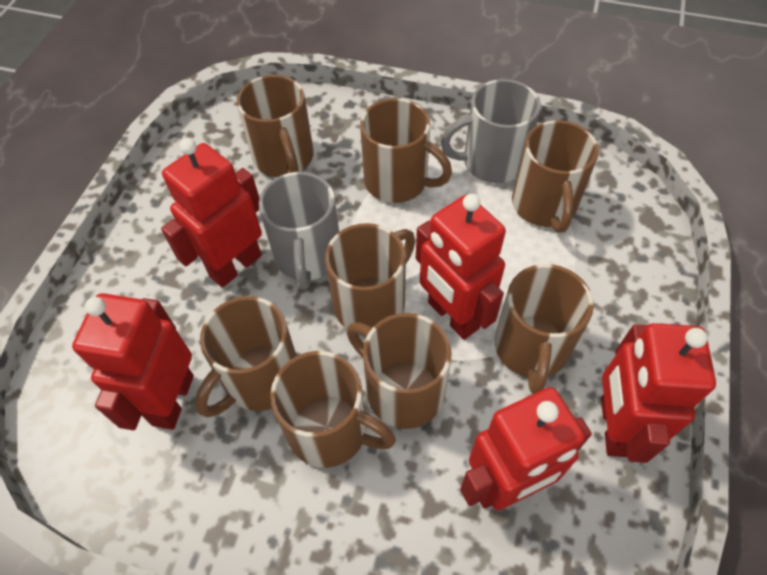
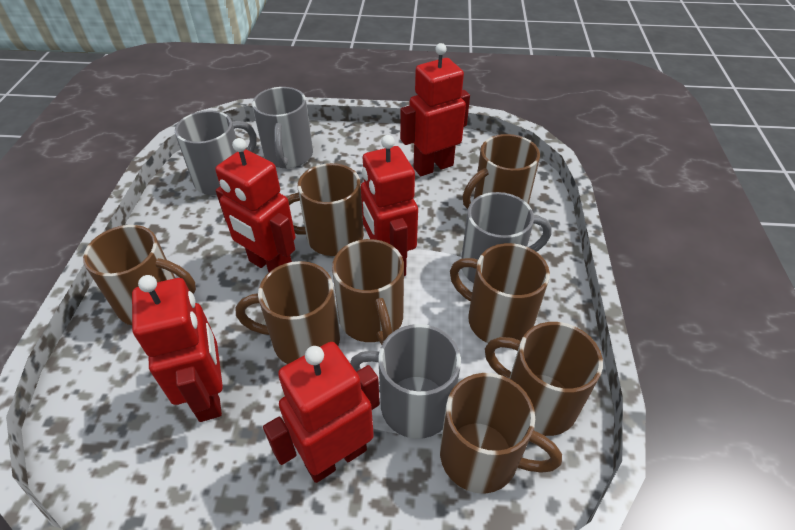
grey mug: [259,172,339,290] [441,79,541,183] = 2 -> [175,110,257,196] [252,87,313,168] [350,324,461,439] [461,192,552,283] = 4

